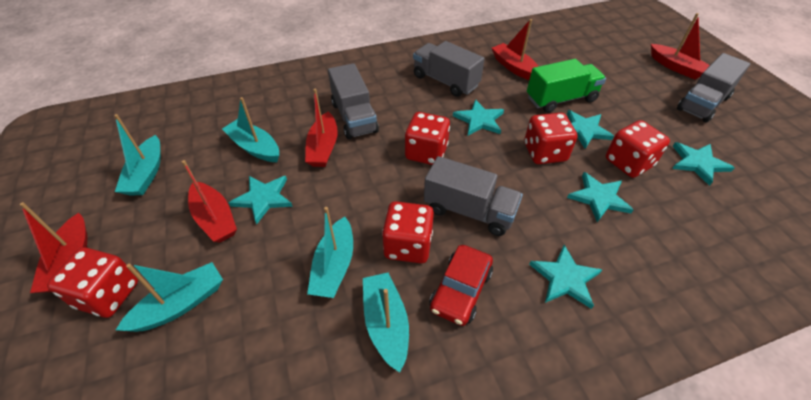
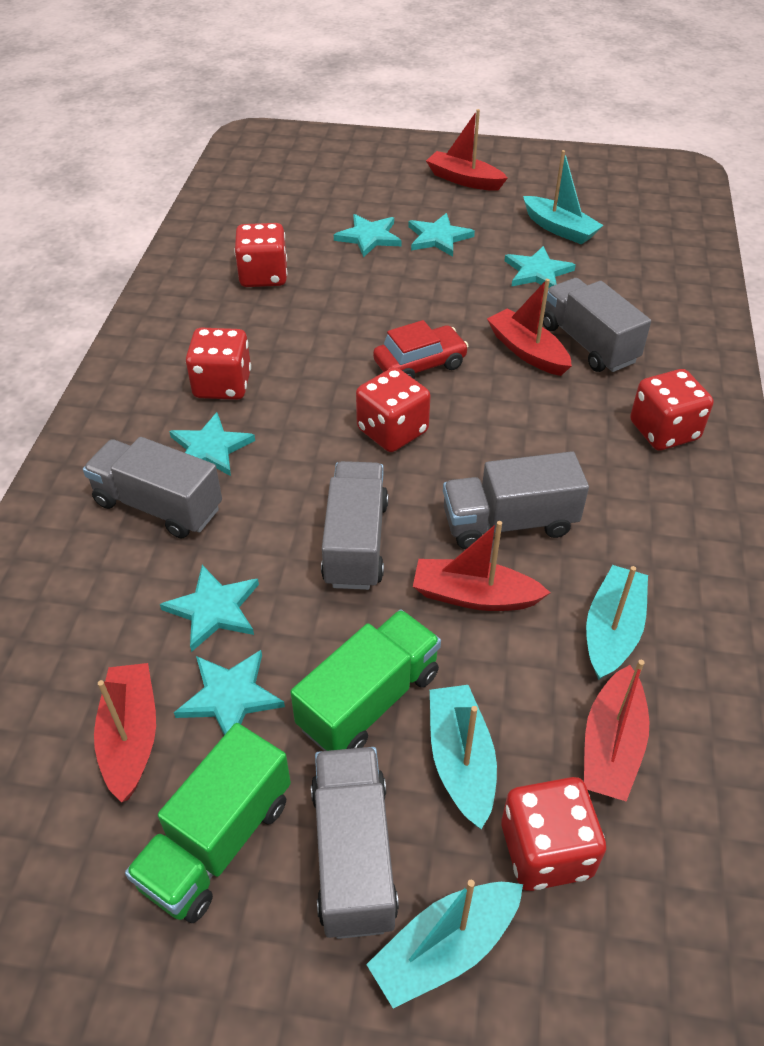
green truck: [527,59,606,113] = 1 -> [125,723,291,923] [290,610,441,751] = 2
grey truck: [328,63,379,139] [413,41,484,97] [424,156,523,236] [677,53,750,123] = 4 -> [83,437,222,539] [311,747,399,939] [321,461,388,590] [443,451,589,549] [543,278,651,372] = 5
turquoise boat: [114,114,161,195] [116,262,223,332] [222,97,279,162] [307,207,353,298] [363,272,409,373] = 5 -> [366,880,523,1008] [430,685,497,829] [523,150,604,245] [586,565,648,680] = 4

